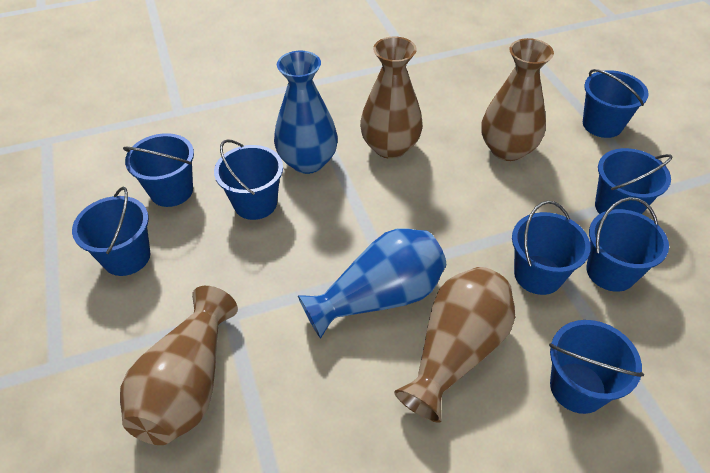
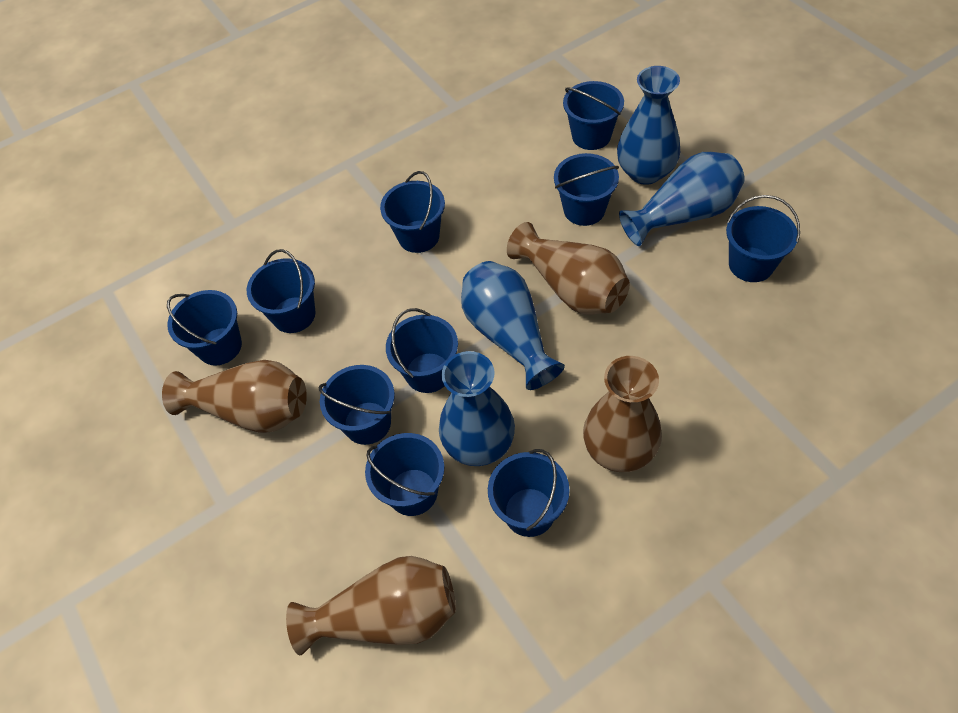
blue bucket: [72,187,150,276] [123,133,194,207] [214,139,283,220] [512,201,591,295] [549,320,644,414] [583,69,649,138] [586,197,669,292] [595,148,673,214] = 8 -> [167,290,242,366] [247,249,315,333] [319,365,395,445] [365,433,444,516] [380,171,445,253] [386,308,458,393] [488,449,570,537] [554,153,619,226] [563,81,624,150] [726,195,800,282] = 10
blue vase: [274,51,338,174] [298,228,446,339] = 2 -> [439,351,515,466] [461,261,565,390] [617,66,680,185] [619,152,745,246] = 4

